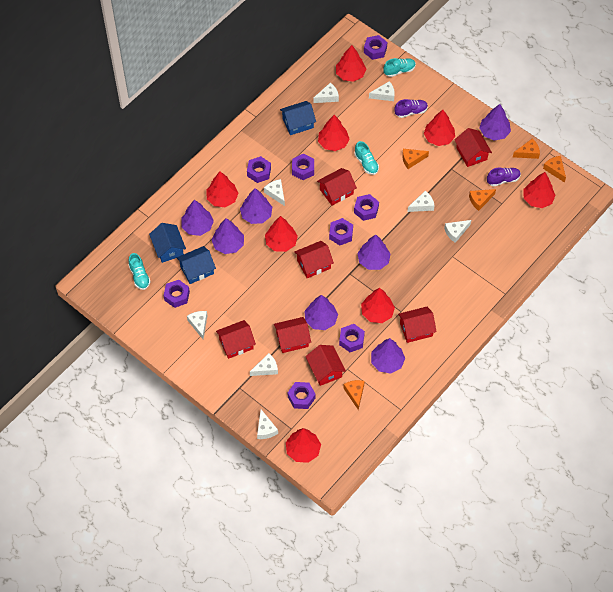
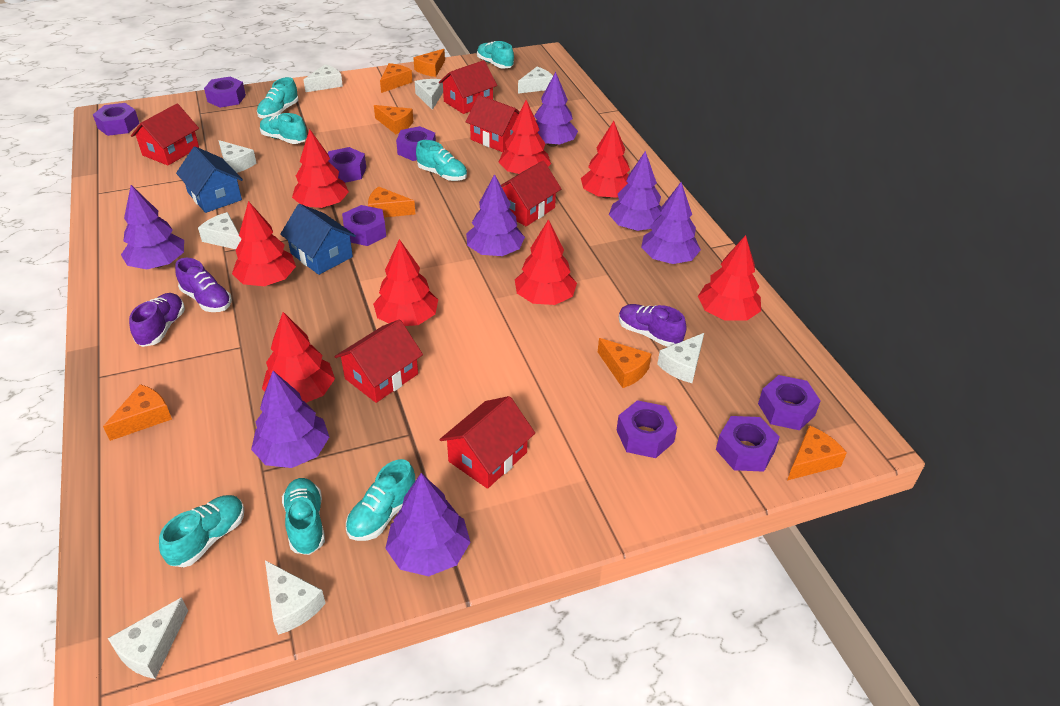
blue house: [149,223,186,263] [177,246,216,284] [280,101,316,135] = 3 -> [176,146,243,213] [280,204,356,275] = 2
orange cheese: [343,380,365,410] [402,149,429,169] [469,189,496,211] [513,138,540,159] [543,156,566,183] = 5 -> [103,384,172,441] [368,186,415,217] [374,105,413,134] [380,63,412,93] [413,49,445,77] [598,338,651,388] [787,425,847,480] = 7
purple shoe: [394,99,428,118] [487,168,521,186] = 2 -> [129,293,185,347] [175,258,232,312] [619,304,687,347] = 3
red house: [216,320,256,359] [274,317,311,353] [294,241,334,278] [306,345,346,386] [317,168,357,206] [398,307,437,343] [455,128,492,167] = 7 -> [131,104,199,166] [335,319,423,403] [439,60,497,114] [440,396,535,489] [466,95,520,152] [501,161,561,226] = 6
turquoise shoe: [129,253,151,290] [354,141,379,175] [383,58,416,77] = 3 -> [159,495,244,567] [257,77,298,119] [260,113,307,144] [282,478,325,555] [346,459,415,541] [416,140,467,181] [477,41,514,69] = 7

